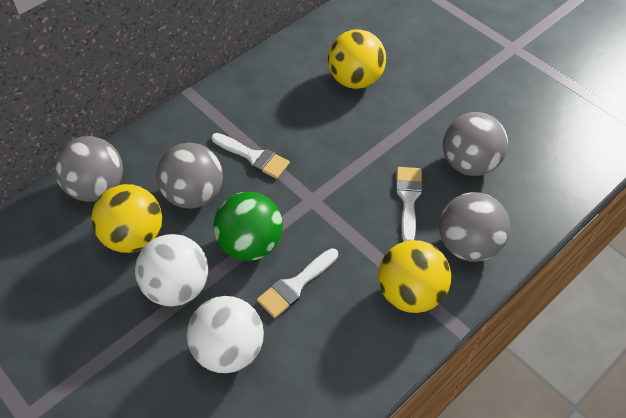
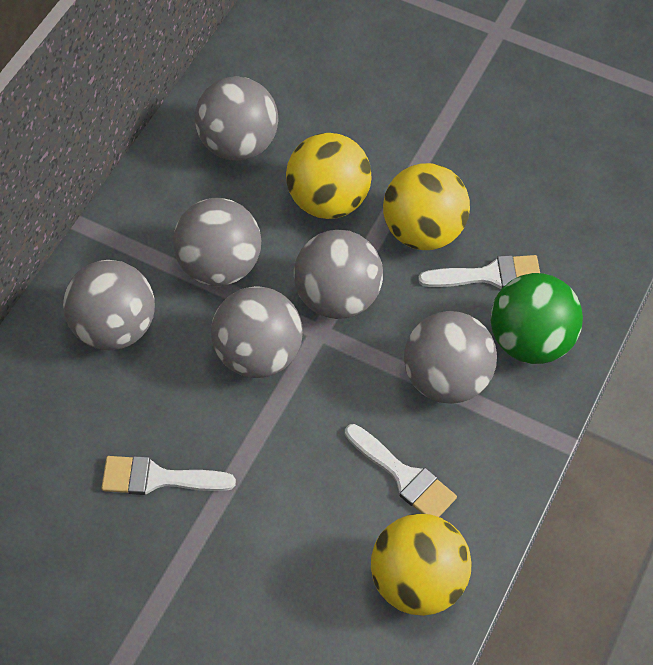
grey ball: [54,136,123,202] [156,143,223,209] [439,192,510,262] [443,112,508,176] = 4 -> [63,260,155,350] [173,198,261,286] [195,76,278,161] [211,286,303,378] [294,230,383,319] [404,311,497,404] = 6
white ball: [135,234,208,306] [187,296,264,373] = 2 -> none = 0

